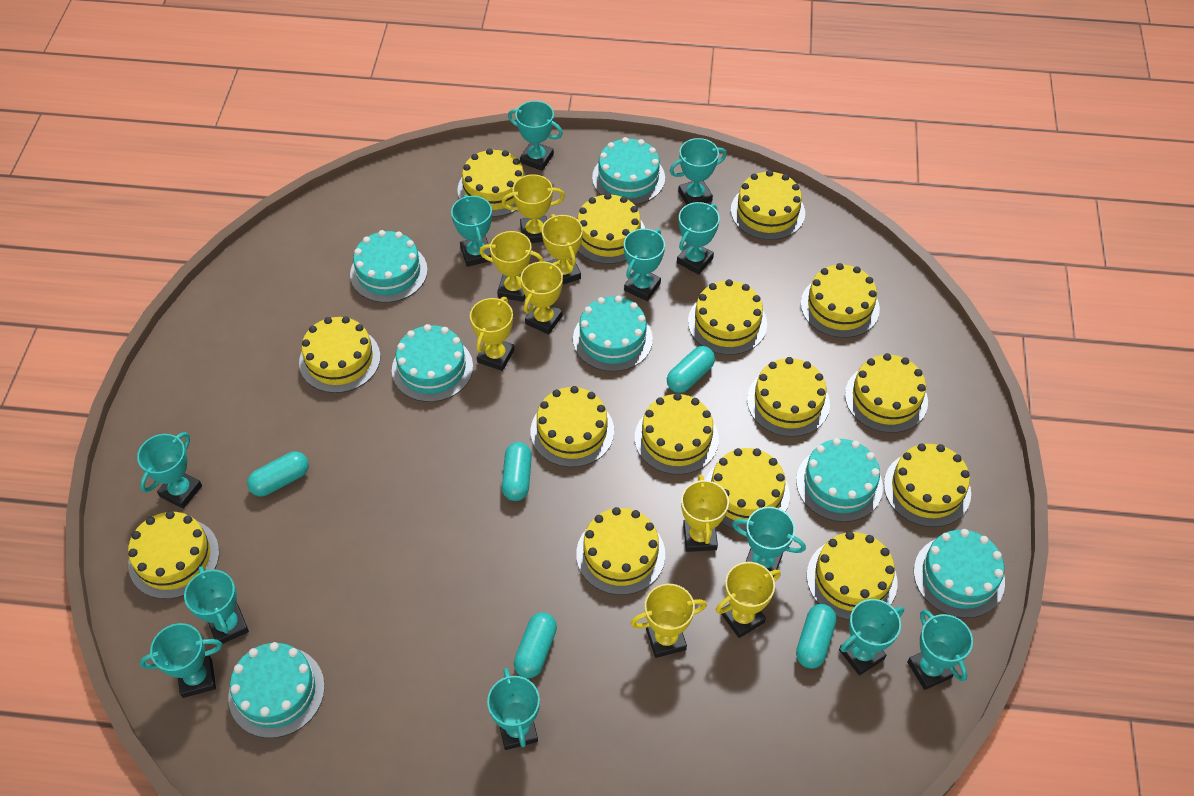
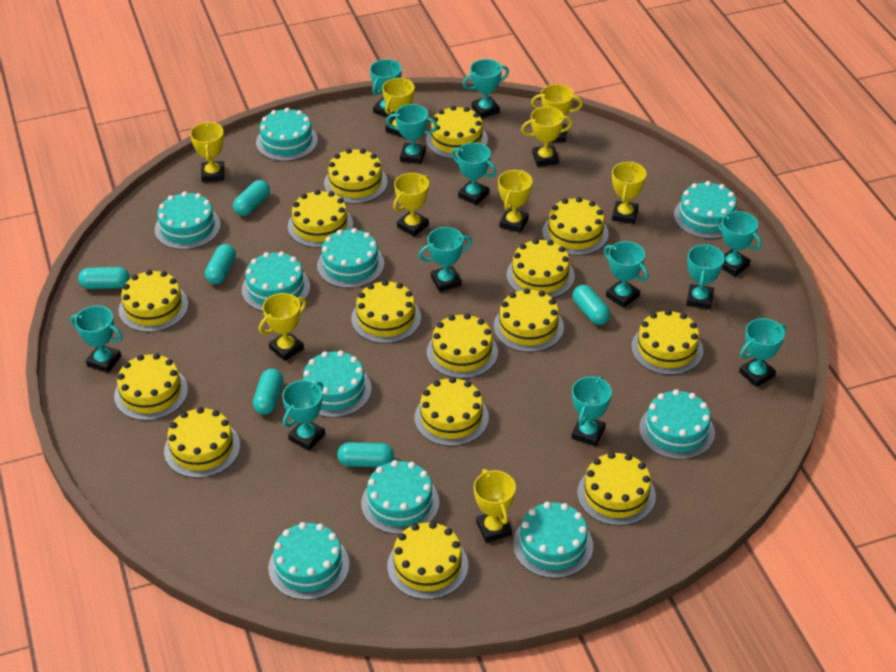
turquoise cake: [228,642,325,738] [350,230,428,303] [392,324,473,402] [573,296,653,372] [592,137,665,205] [796,438,883,522] [914,529,1005,618] = 7 -> [155,192,221,250] [242,251,310,312] [256,108,318,161] [268,522,350,600] [302,351,372,418] [317,228,384,288] [361,460,439,534] [513,502,593,578] [639,389,715,460] [674,181,737,239] = 10
turquoise capsule: [247,451,309,496] [502,442,532,501] [514,612,557,678] [667,346,715,393] [796,604,836,669] = 5 -> [78,267,130,289] [205,244,236,284] [233,180,270,216] [253,369,283,415] [337,442,394,467] [572,285,610,325] = 6
yellow trophy: [470,297,514,371] [479,231,543,302] [501,174,565,243] [521,261,563,335] [542,214,583,284] [630,584,707,658] [681,475,729,552] [716,562,781,638] = 8 -> [190,122,224,182] [259,293,306,361] [382,78,415,138] [393,173,430,237] [474,469,516,543] [498,170,533,233] [521,107,573,167] [531,84,583,143] [612,162,646,224] = 9

